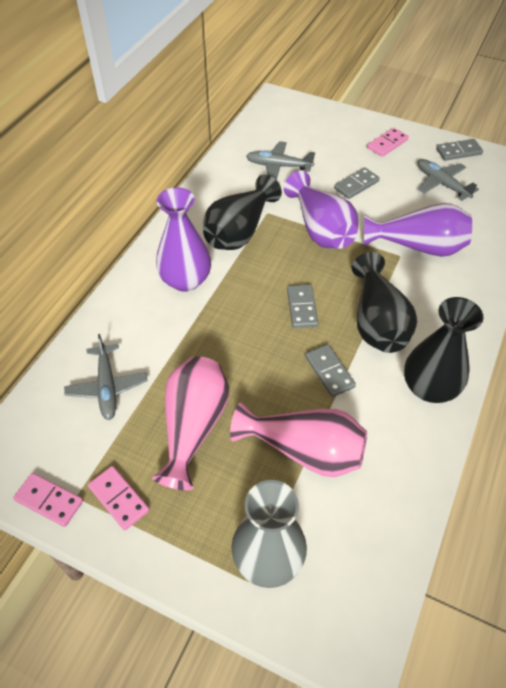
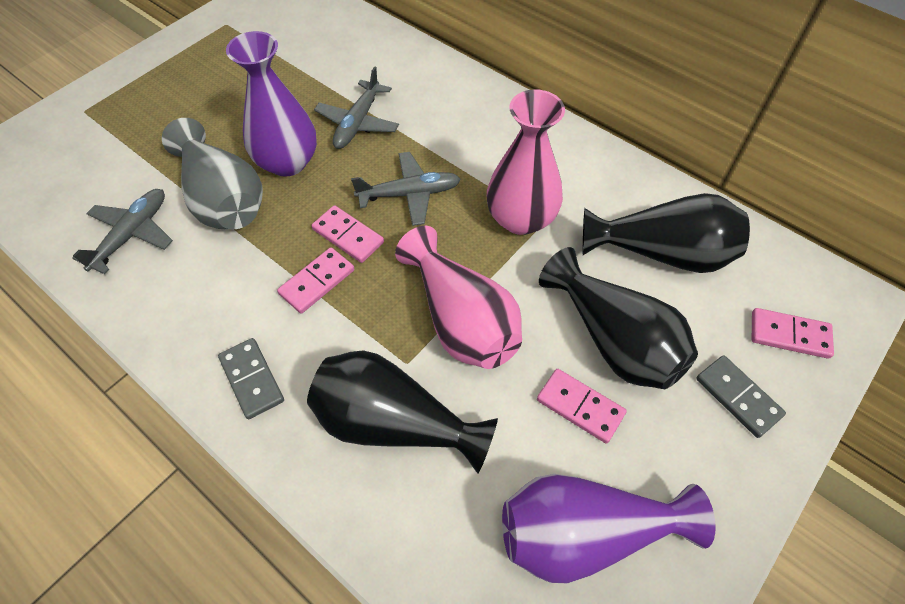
grey domino: [287,284,318,328] [305,344,356,397] [334,167,380,199] [436,139,483,161] = 4 -> [218,338,284,419] [696,355,786,438] = 2
pink domino: [13,473,83,527] [88,466,150,530] [367,128,409,157] = 3 -> [277,247,354,314] [312,205,384,263] [537,369,627,443] [752,308,834,359] = 4
purple vase: [156,187,211,292] [284,171,358,249] [364,203,472,257] = 3 -> [226,31,317,177] [502,474,716,583] = 2

